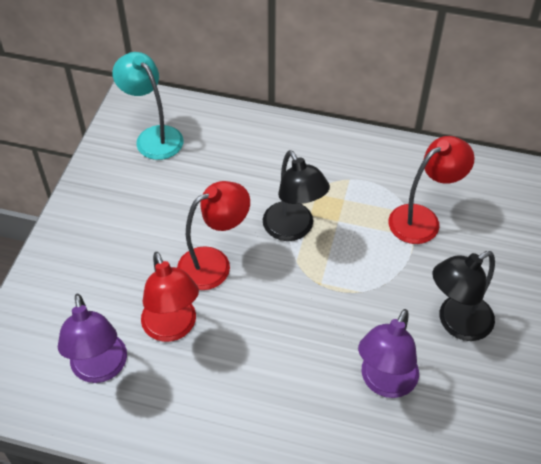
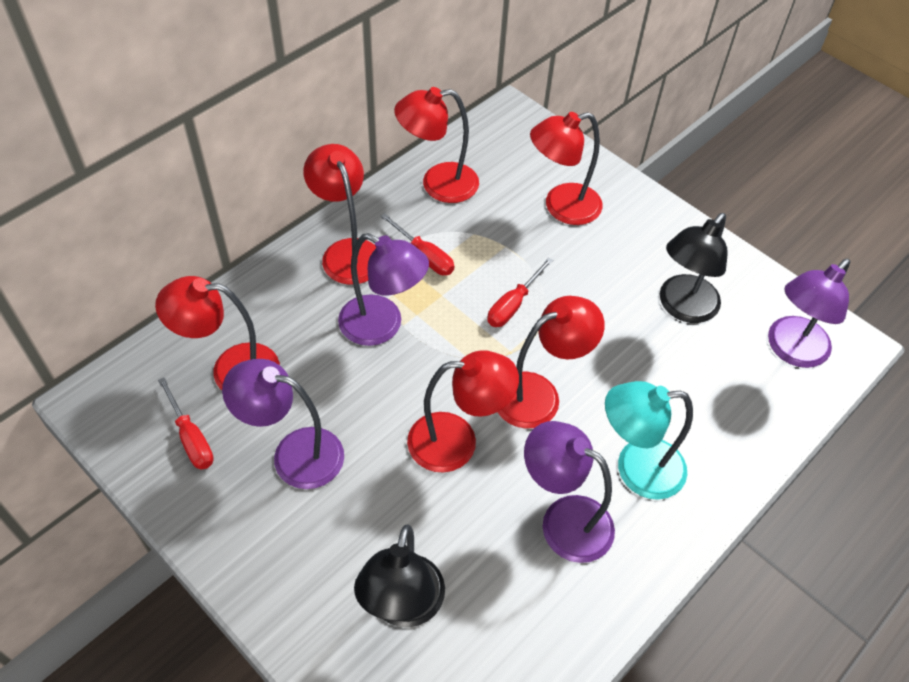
purple lamp: [58,294,127,383] [358,309,419,398] = 2 -> [222,359,344,489] [338,233,429,346] [524,421,615,563] [768,259,850,368] = 4
red lamp: [141,252,199,342] [177,181,250,290] [389,136,475,244] = 3 -> [155,276,280,390] [303,144,376,285] [394,87,479,203] [407,351,519,473] [497,296,605,429] [530,112,603,225] = 6
red screwdriver: none = 0 -> [158,377,214,470] [380,213,454,275] [487,257,553,327] = 3

